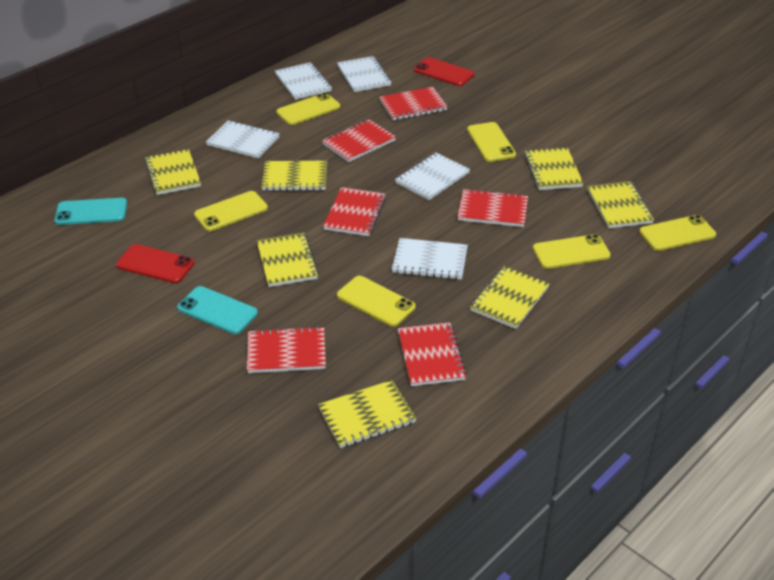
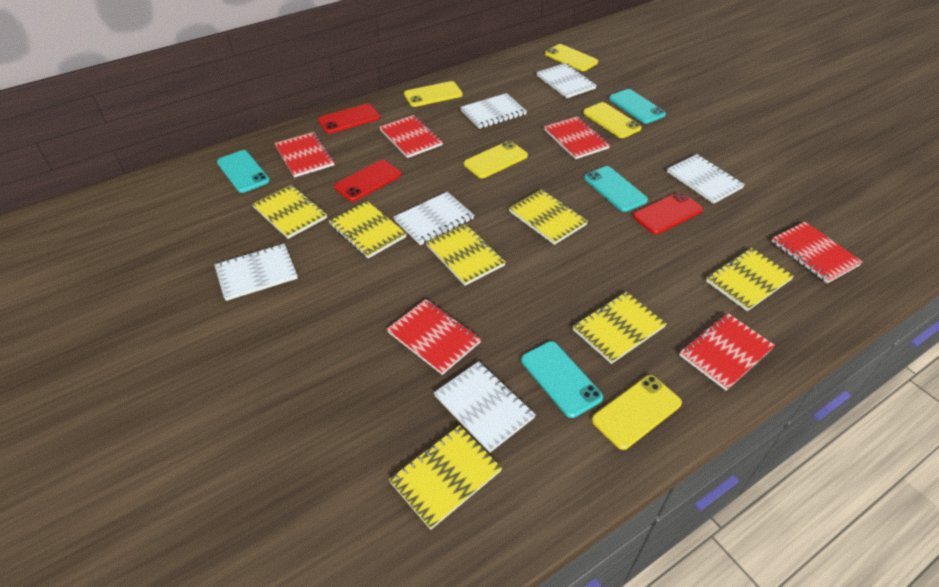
red phone: [116,244,195,283] [414,57,474,86] = 2 -> [318,103,380,134] [334,160,402,202] [633,192,703,234] = 3
turquoise phone: [54,198,127,225] [177,286,258,334] = 2 -> [217,150,270,193] [521,341,603,418] [584,166,648,212] [609,89,666,124] = 4
white notebook: [206,120,280,159] [275,62,332,100] [337,56,391,92] [392,238,468,280] [395,152,470,200] = 5 -> [214,244,298,301] [394,192,474,245] [434,361,536,453] [460,93,527,129] [536,63,597,98] [667,154,745,204] = 6
yellow phone: [194,191,268,231] [276,93,340,125] [337,276,416,326] [467,122,516,162] [533,234,611,269] [639,215,716,251] = 6 -> [404,81,463,107] [464,141,528,178] [545,44,598,71] [583,102,642,138] [592,375,682,450] = 5

